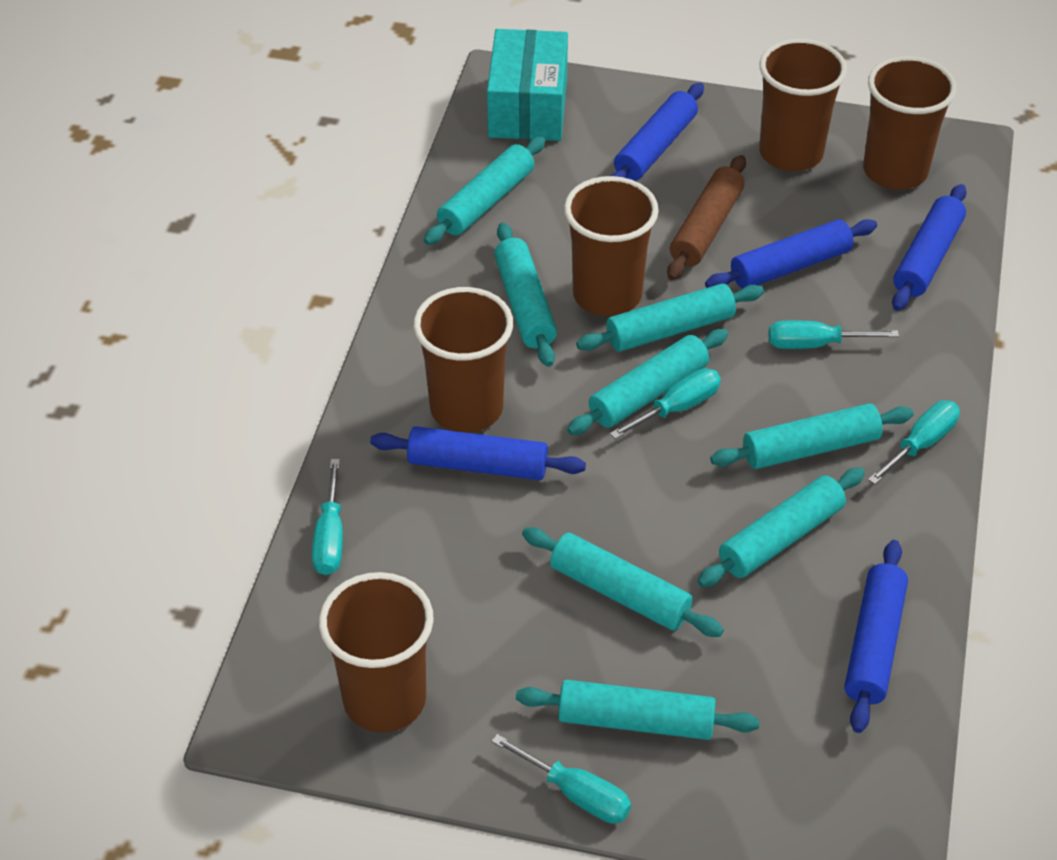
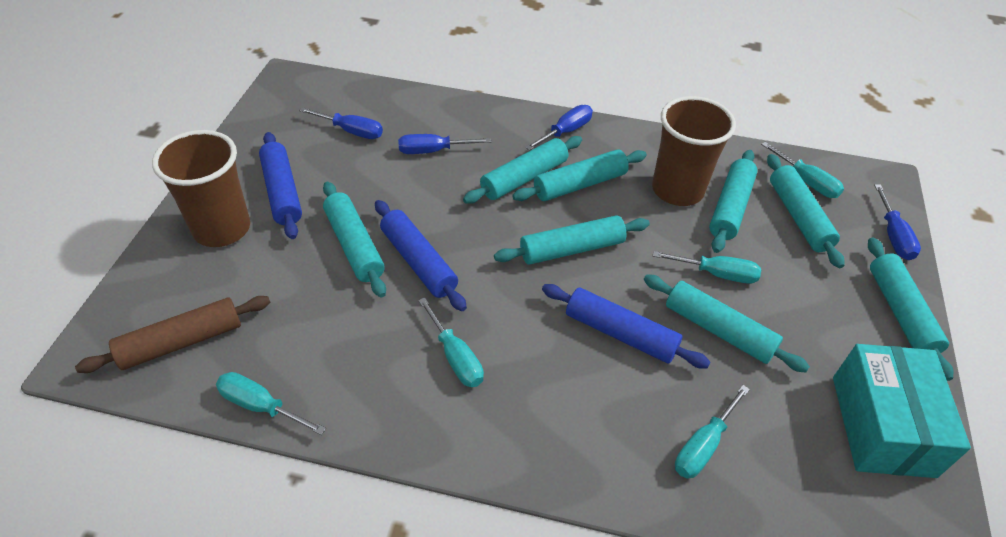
blue rolling pin: [370,426,586,480] [611,83,704,181] [705,219,877,289] [844,540,908,733] [892,184,967,311] = 5 -> [259,132,302,239] [375,200,467,311] [542,284,710,368] = 3
blue screwdriver: none = 0 -> [299,107,383,139] [398,134,491,154] [525,105,593,151] [874,184,921,260] = 4
brown cup: [319,572,434,732] [414,287,513,433] [564,176,659,316] [759,39,847,171] [863,56,957,190] = 5 -> [152,130,250,247] [652,96,736,206] = 2

